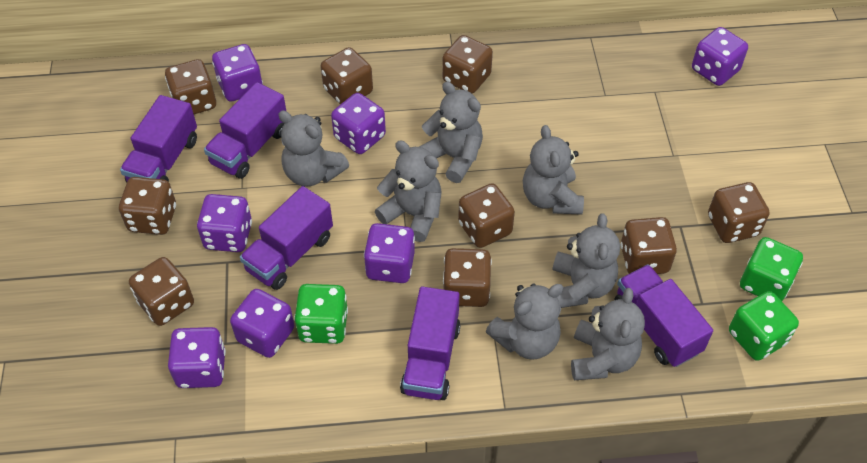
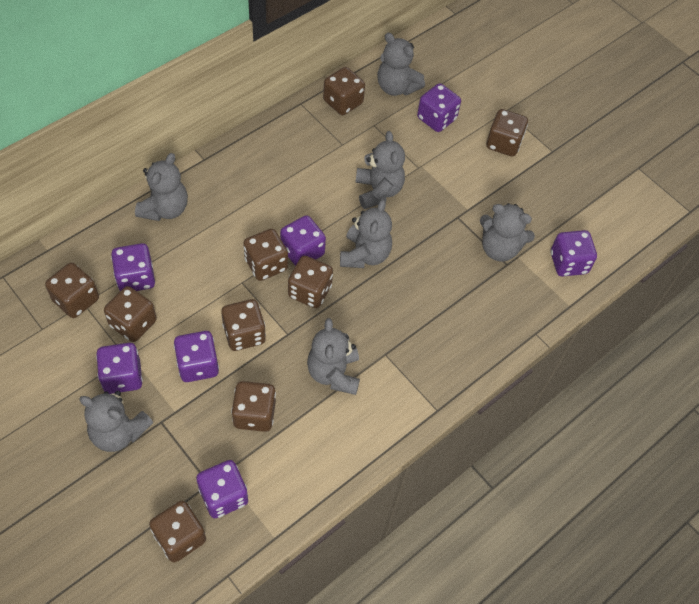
green dice: [294,284,348,344] [729,291,799,361] [740,237,803,301] = 3 -> none = 0
purple truck: [120,95,197,182] [204,82,286,179] [240,186,333,290] [400,286,460,400] [615,264,713,367] = 5 -> none = 0

